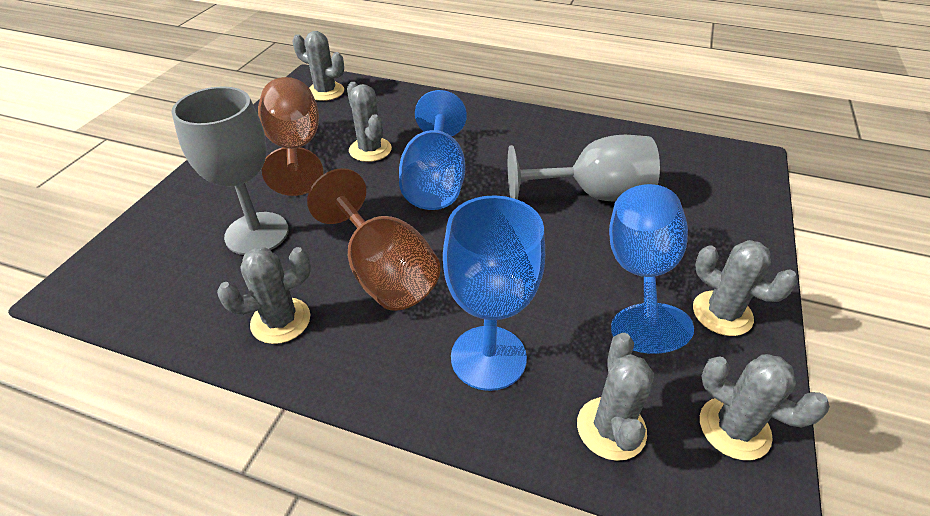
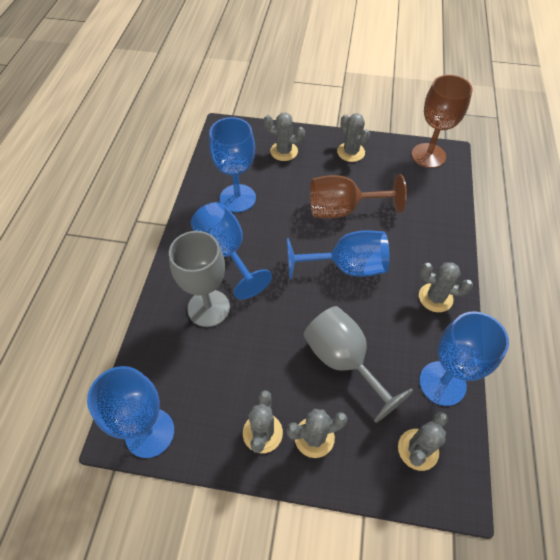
blue goblet: [399,90,467,210] [443,195,545,391] [609,184,694,354] = 3 -> [87,366,174,458] [191,202,272,299] [209,117,256,212] [287,230,390,279] [419,312,509,406] = 5

